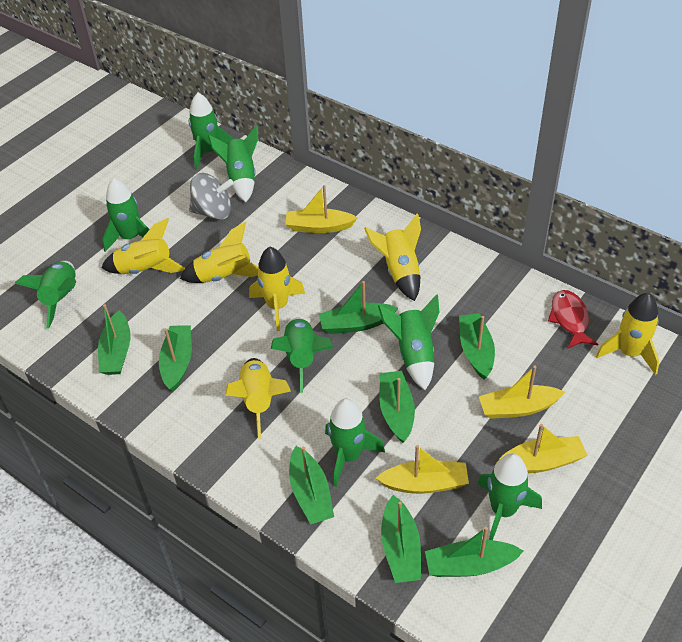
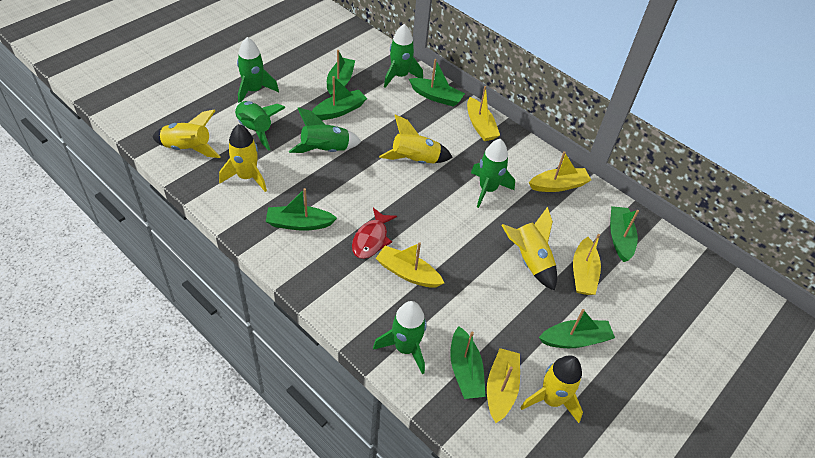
green boat: [98,304,130,375] [159,325,192,391] [289,446,334,524] [319,281,398,334] [380,371,415,443] [381,495,421,583] [425,527,524,577] [459,313,495,379] = 8 -> [266,188,337,231] [312,76,367,120] [327,50,355,97] [409,59,465,107] [450,326,486,399] [539,309,615,348] [610,206,639,262] = 7
green rocket: [14,261,76,329] [102,178,150,252] [189,93,233,169] [208,125,258,202] [271,317,334,393] [325,399,385,487] [378,294,439,390] [477,454,542,540] = 8 -> [235,101,286,151] [237,37,279,103] [289,107,362,153] [373,301,427,374] [384,24,423,88] [471,139,515,208] = 6
grey spinning top: [189,173,234,220] = 1 -> none = 0
yellow boat: [285,185,357,233] [376,445,469,494] [479,366,565,419] [497,424,588,473] = 4 -> [375,242,444,288] [467,86,500,141] [487,348,520,423] [529,151,591,192] [573,234,601,295] = 5
yellow rocket: [101,218,185,274] [180,222,258,283] [225,358,291,439] [249,247,305,331] [364,213,421,301] [596,293,659,375] = 6 -> [152,109,221,158] [219,124,267,192] [379,115,453,164] [501,207,557,291] [520,355,583,423] = 5

